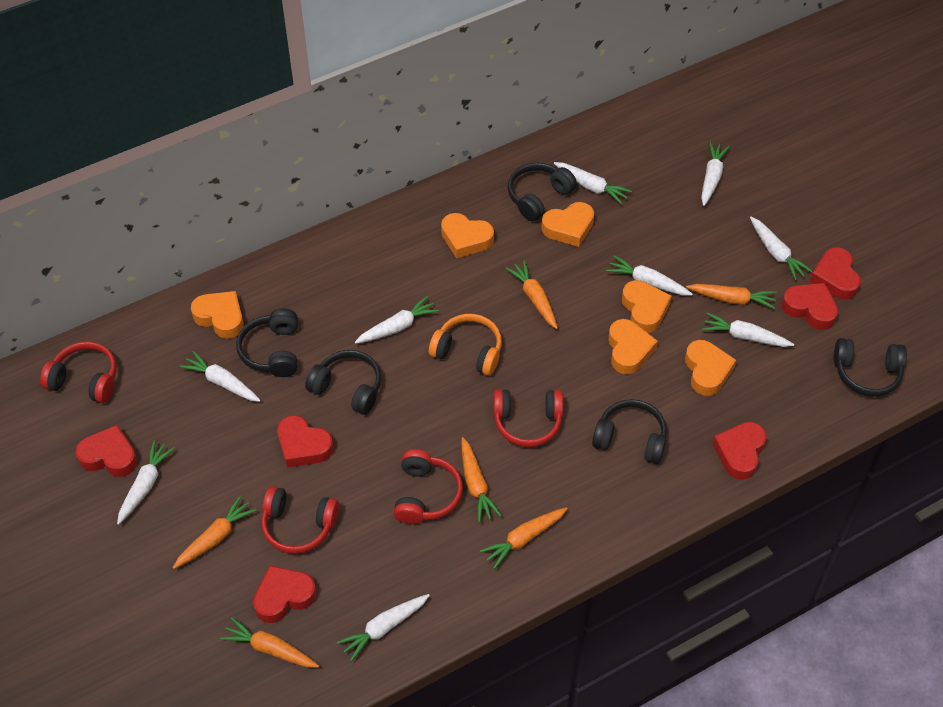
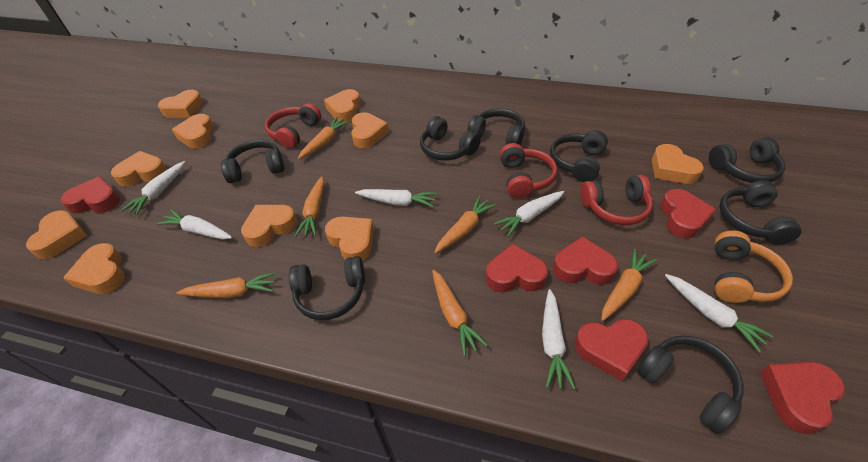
black headphones: [236,308,298,377] [305,350,381,415] [507,162,577,221] [592,399,667,464] [833,338,907,396] = 5 -> [221,140,284,183] [289,256,365,320] [420,116,481,161] [467,109,525,145] [550,130,608,182] [637,336,744,434] [709,138,785,183] [719,180,801,245] = 8
orange heart: [191,291,244,339] [441,213,494,258] [541,202,594,247] [608,319,658,374] [622,280,672,333] [685,340,736,396] = 6 -> [26,210,87,259] [63,243,125,294] [111,151,167,186] [158,90,203,118] [172,114,214,148] [241,205,297,247] [324,89,361,122] [325,217,374,261] [351,112,389,148] [652,144,704,184] = 10
red headphones: [40,341,117,403] [261,486,339,554] [393,449,463,524] [493,389,563,447] = 4 -> [265,103,321,149] [500,143,557,198] [580,175,653,225] = 3
white carrot: [117,440,175,525] [179,351,261,402] [337,594,430,662] [355,296,439,344] [554,162,632,205] [606,256,693,295] [701,142,730,206] [702,313,794,347] [750,217,812,281] = 9 -> [122,161,185,215] [157,210,232,240] [355,189,437,207] [494,191,564,237] [542,289,576,389] [665,274,774,353] = 6

